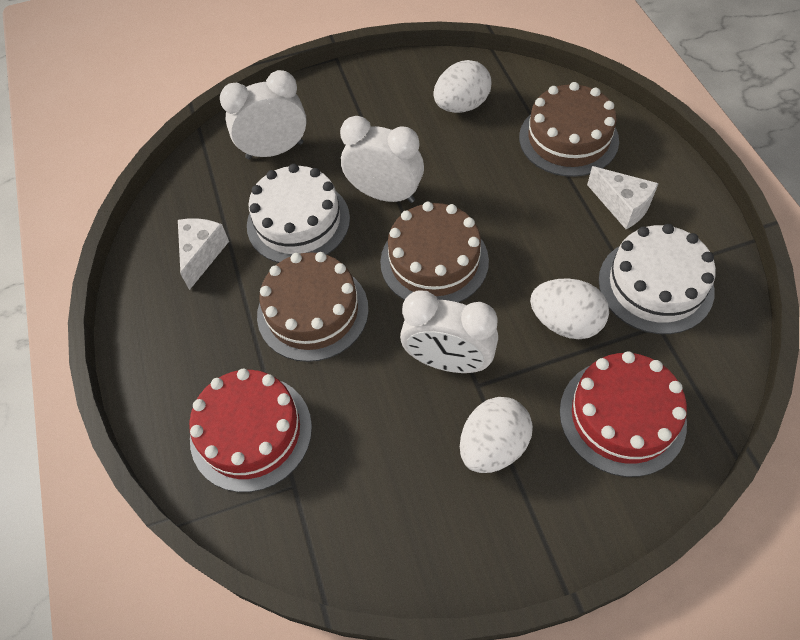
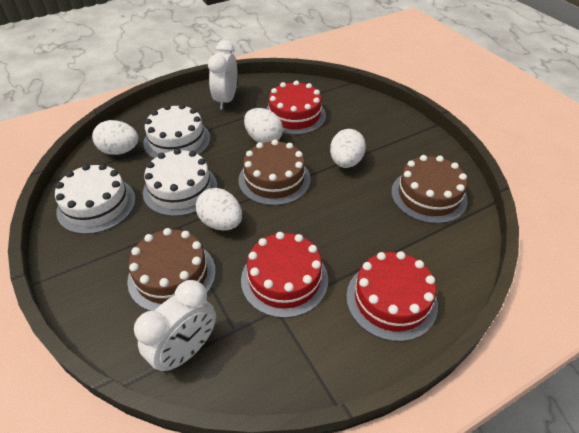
red cake: [189,369,312,492] [560,351,687,477] = 2 -> [241,232,328,318] [266,80,326,135] [346,251,438,342] = 3
white cake: [247,164,350,263] [598,224,716,334] = 2 -> [55,164,136,234] [143,104,211,159] [143,148,217,216] = 3
white cheese: [178,218,229,290] [587,166,659,229] = 2 -> none = 0
white clock: [220,70,307,159] [340,116,424,203] [400,291,498,373] = 3 -> [134,280,216,373] [208,40,237,109] = 2
white egg: [433,60,492,113] [460,397,533,473] [530,278,609,339] = 3 -> [92,120,139,155] [196,188,242,231] [244,108,283,143] [330,129,366,168] = 4

